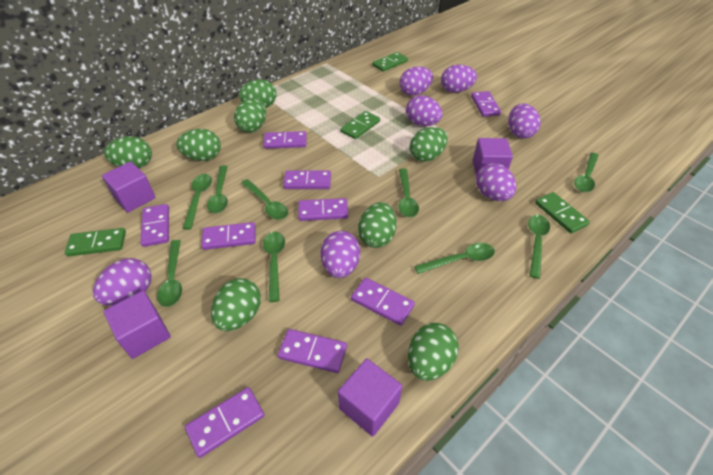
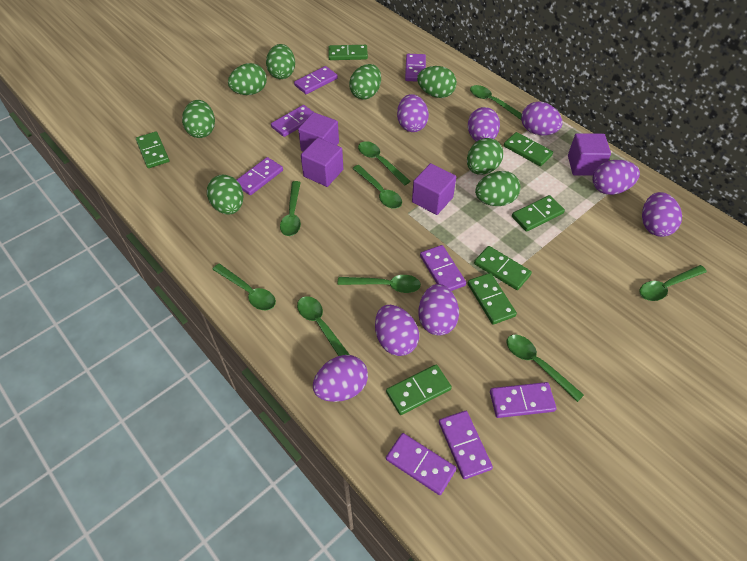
green domino: [65,228,126,256] [340,111,380,139] [372,52,408,72] [535,192,590,234] = 4 -> [136,132,169,168] [328,45,368,60] [386,364,452,415] [468,273,517,325] [474,246,532,290] [504,132,553,166] [512,195,565,232] = 7
purple domino: [140,204,169,247] [185,387,264,458] [201,222,256,250] [263,131,307,149] [278,329,347,373] [283,171,331,189] [298,198,348,221] [351,278,415,326] [471,91,501,117] = 9 -> [237,157,283,195] [271,105,313,137] [294,66,338,94] [386,433,456,495] [405,54,426,82] [420,245,466,291] [439,411,493,479] [490,382,556,418] = 8
purple egg: [93,258,152,306] [320,231,360,278] [399,66,433,96] [406,95,442,126] [441,64,477,93] [476,163,516,201] [508,103,541,139] = 7 -> [313,355,368,402] [375,305,419,356] [397,94,429,132] [418,284,459,336] [468,107,500,142] [521,101,562,135] [592,160,640,195] [642,192,682,237] = 8

